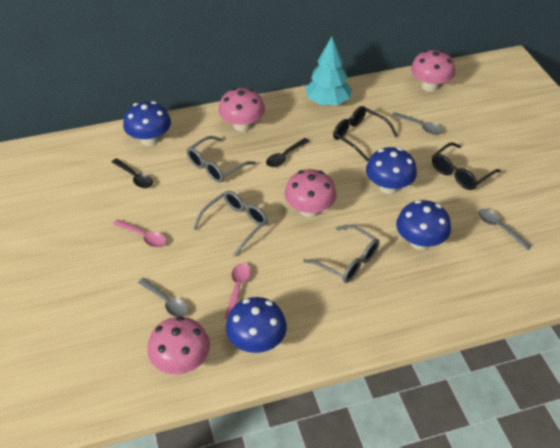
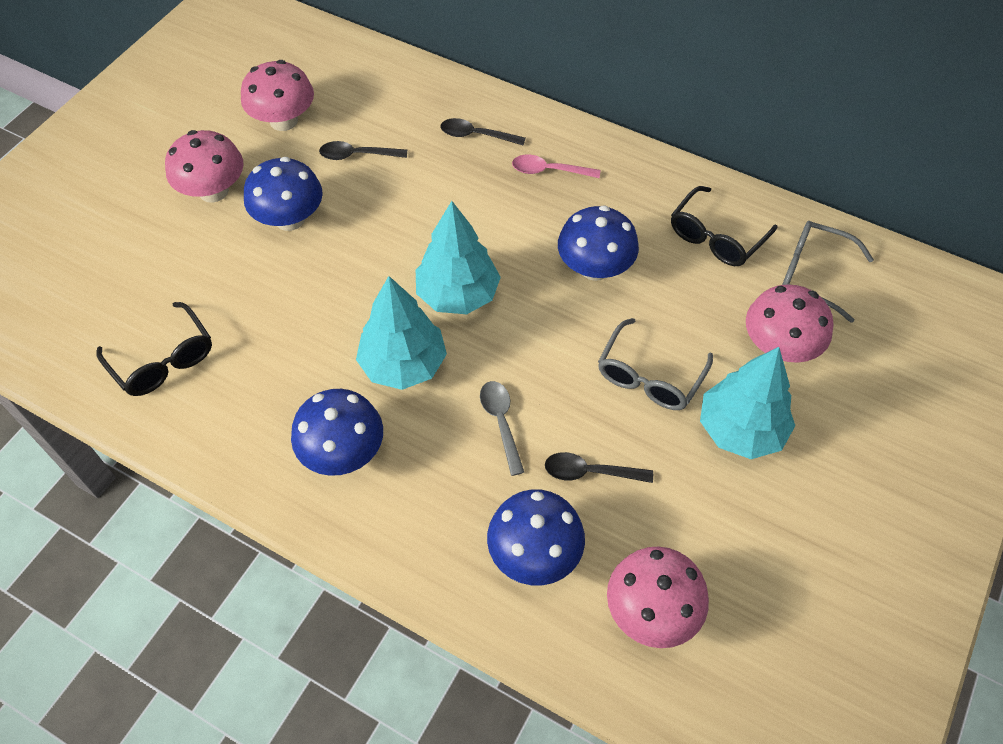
black spoon: [112,158,153,188] [266,138,309,167] = 2 -> [319,141,407,160] [440,118,525,145] [545,452,653,483] = 3
grey glasses: [187,136,256,183] [193,191,268,257] [303,225,379,283] = 3 -> [598,318,713,410] [782,221,874,323] = 2
grey spoon: [138,278,189,317] [392,112,443,135] [478,209,532,250] = 3 -> [480,381,524,476] = 1
pink spoon: [113,219,166,247] [225,263,251,319] = 2 -> [512,155,600,178] = 1
turquoise tree: [305,37,352,105] = 1 -> [356,276,447,390] [416,201,501,314] [700,347,795,459] = 3

